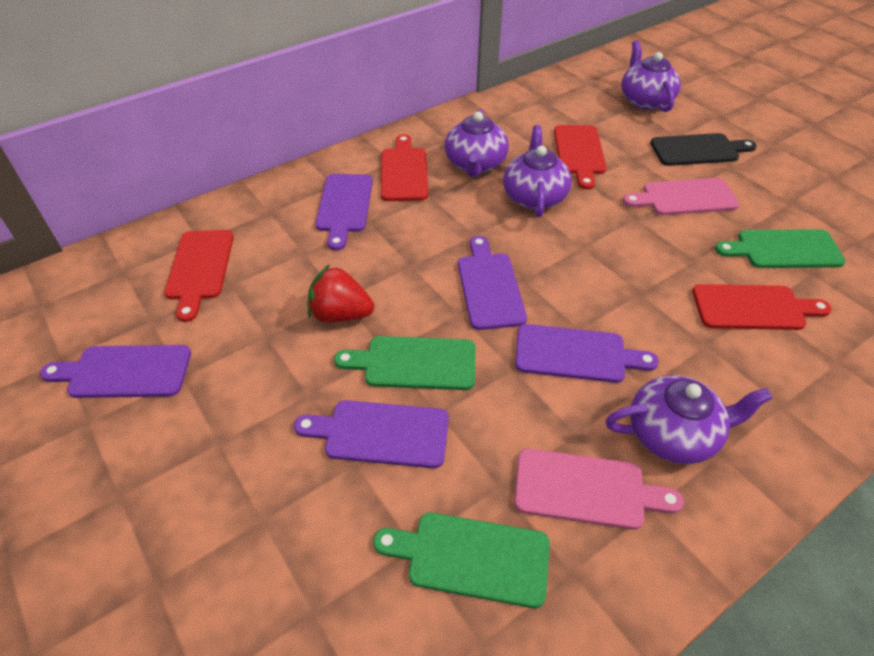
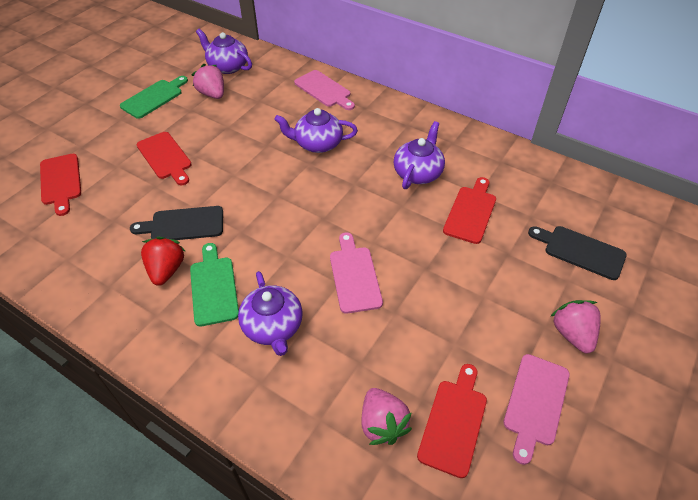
black cutting board: [650,133,757,166] = 1 -> [130,206,223,240] [528,226,627,280] = 2
green cutting board: [334,336,476,390] [373,513,550,608] [715,229,846,268] = 3 -> [120,76,188,119] [190,243,239,326] = 2
pink cutting board: [514,449,684,530] [623,178,740,215] = 2 -> [294,70,355,110] [330,232,383,314] [503,354,570,465] = 3
pink strawberry: none = 0 -> [191,64,224,99] [361,388,412,445] [550,300,601,354] = 3
purple cutting board: [40,345,191,398] [294,400,449,468] [315,174,373,250] [458,236,527,330] [515,324,659,383] = 5 -> none = 0

